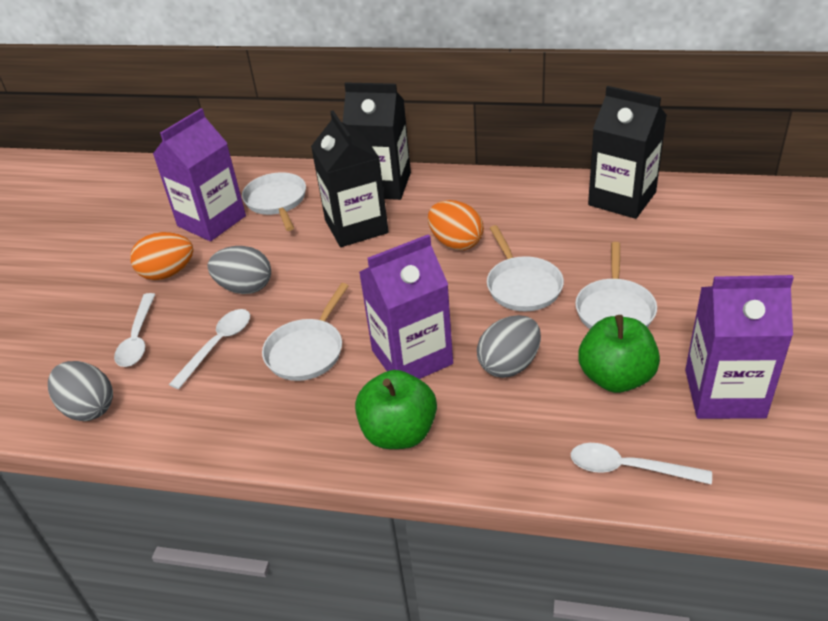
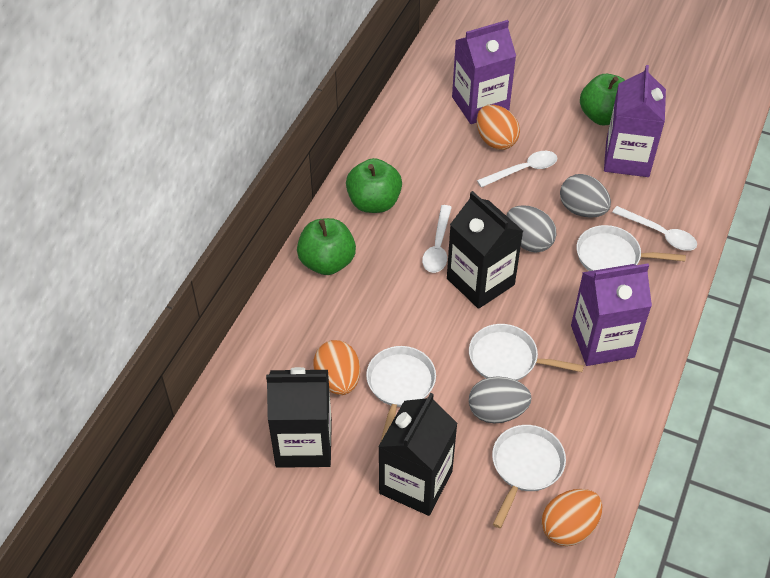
green apple: [355,370,437,449] [578,315,660,393] = 2 -> [297,218,356,275] [346,158,402,213] [580,74,625,126] = 3
orange egg: [130,232,193,280] [428,200,484,250] = 2 -> [313,340,360,395] [477,105,520,150] [541,489,602,546] = 3

